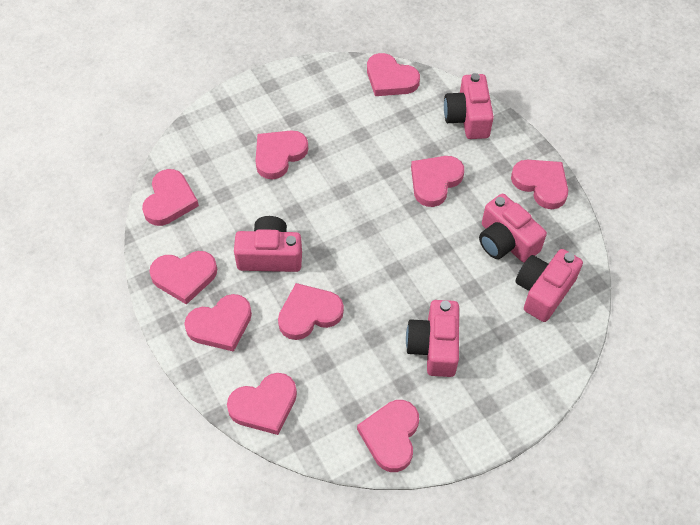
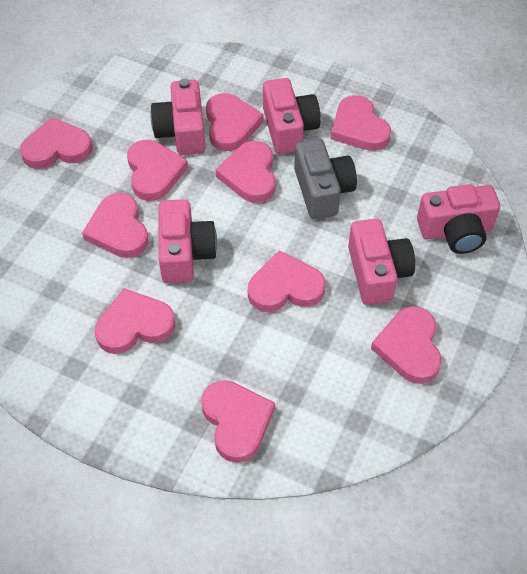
grey camera: none = 0 -> [294,139,357,219] = 1

